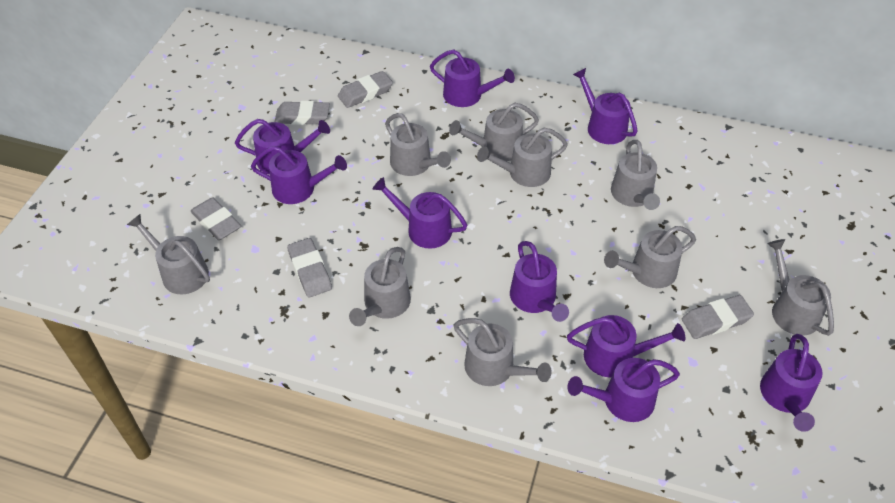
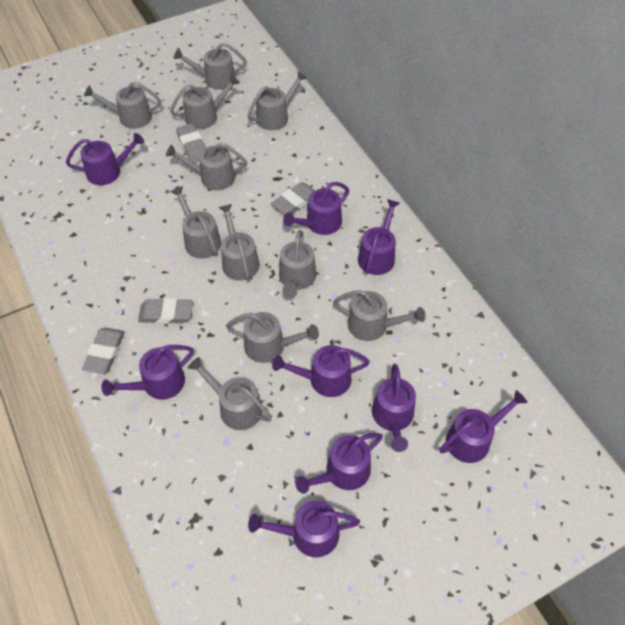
grey eraser: [191,197,241,240] [275,101,330,125] [287,238,332,297] [338,71,393,108] [682,295,754,339] = 5 -> [82,328,125,374] [138,298,193,324] [176,123,206,163] [271,182,315,215] = 4
grey watering can: [127,214,210,294] [349,247,411,326] [385,113,451,176] [449,103,539,161] [454,318,552,386] [477,128,568,187] [604,226,696,288] [611,140,660,210] [767,239,834,336] = 9 -> [84,82,161,129] [166,143,247,190] [170,75,240,129] [170,186,221,258] [174,43,247,89] [188,357,272,430] [219,204,259,281] [226,312,319,363] [247,71,307,130] [279,230,316,298] [333,290,425,341] = 11

